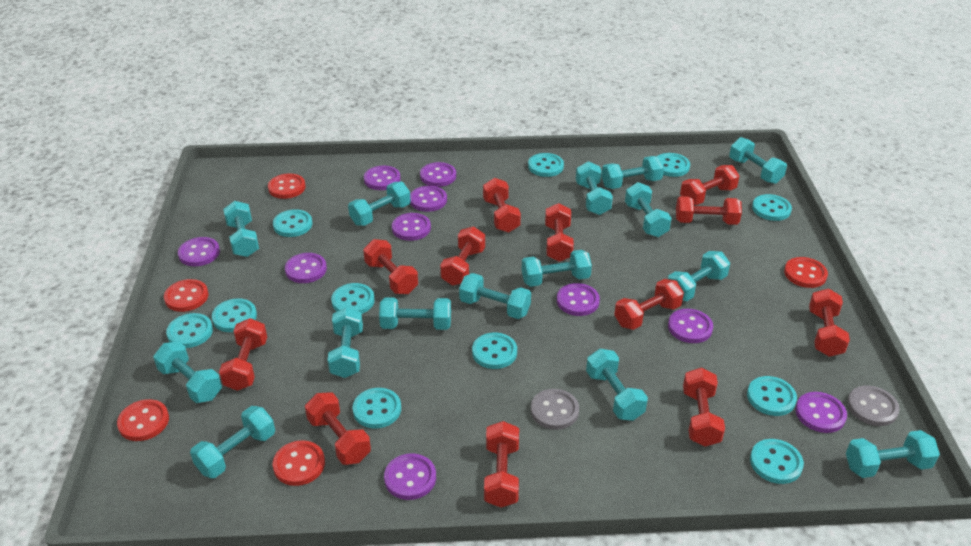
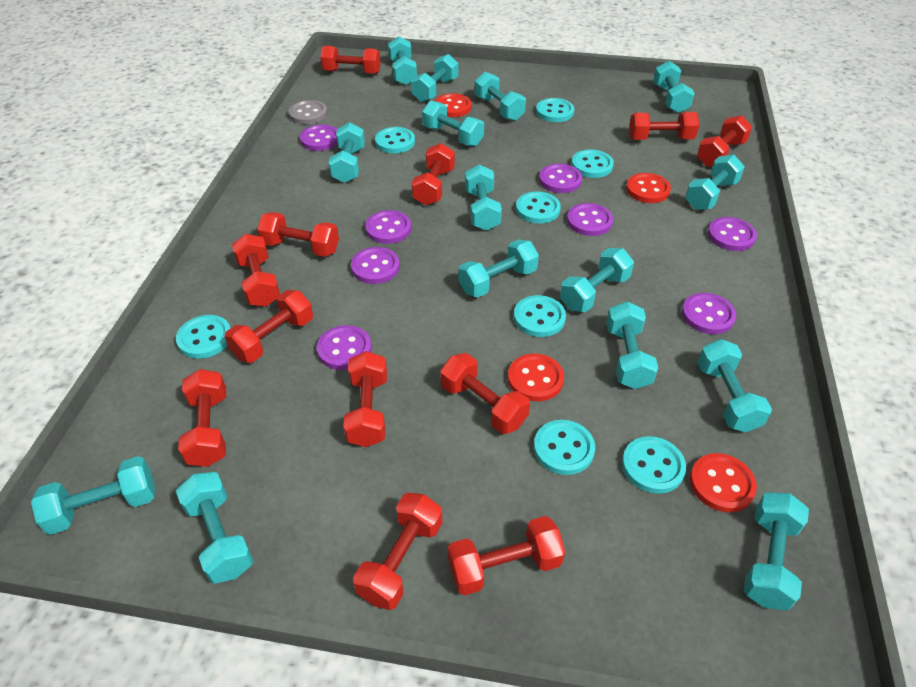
grey button: [531,389,579,430] [847,385,900,426] = 2 -> [288,100,327,124] = 1
purple button: [178,237,220,266] [285,253,327,283] [364,166,401,190] [384,453,436,500] [392,213,431,241] [410,186,447,212] [420,162,456,187] [557,283,600,316] [668,309,713,343] [795,392,847,433] = 10 -> [300,125,337,151] [317,325,372,370] [351,247,400,284] [365,210,411,244] [539,164,582,193] [567,203,613,236] [682,293,736,334] [708,217,757,251] = 8
red button: [117,399,169,441] [164,279,208,312] [268,173,306,199] [273,440,325,486] [784,257,828,288] = 5 -> [435,93,471,117] [508,354,564,401] [626,173,671,203] [690,453,757,512] = 4
turquoise button: [166,313,213,348] [212,299,257,332] [273,209,312,237] [331,283,375,314] [353,388,401,428] [472,333,517,369] [528,153,564,177] [658,153,690,177] [747,376,797,416] [750,439,804,484] [752,194,792,221] = 11 -> [176,315,230,358] [375,127,415,153] [514,295,566,337] [516,191,561,224] [534,420,595,475] [536,98,574,122] [571,149,614,178] [622,436,686,494] = 8

